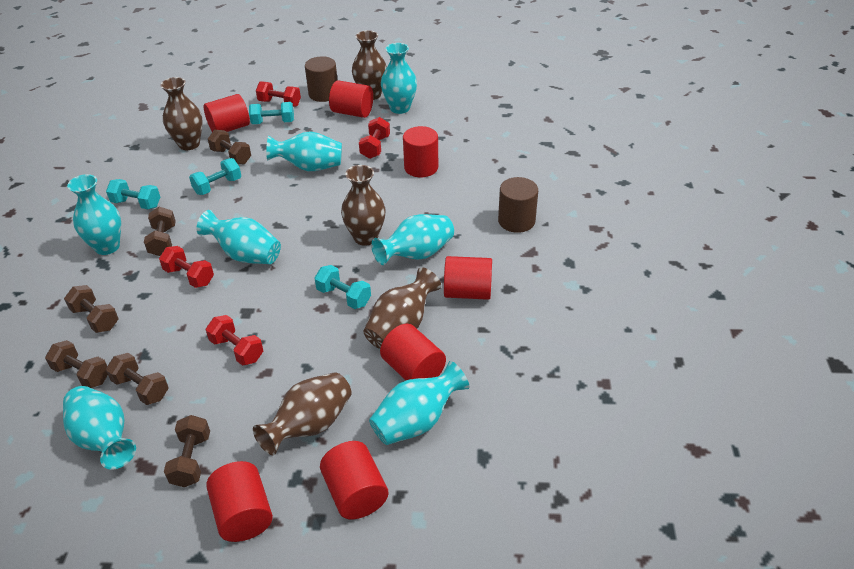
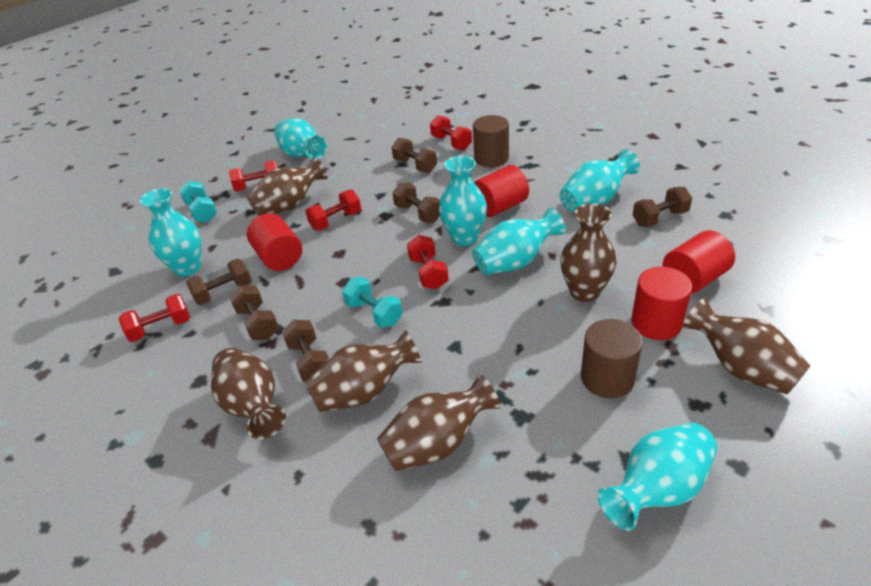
brown vase: [160,77,203,150] [253,372,351,455] [341,165,386,246] [352,30,387,100] [363,267,441,349] = 5 -> [211,348,286,439] [247,156,328,216] [305,330,422,412] [377,373,501,471] [560,203,617,302] [682,298,810,394] = 6
red cylinder: [204,94,250,132] [206,461,273,542] [320,441,388,519] [329,80,373,118] [380,324,446,380] [403,126,438,177] [444,256,492,300] = 7 -> [247,214,302,271] [474,165,529,217] [631,267,692,340] [663,230,735,294] = 4
red dumbbell: [159,246,214,288] [206,315,263,366] [256,81,301,107] [359,117,390,159] = 4 -> [119,294,190,342] [229,160,278,191] [305,190,361,231] [407,235,449,289] [430,115,472,150] = 5
turquoise dumbbell: [106,179,160,209] [189,158,241,195] [249,102,294,124] [315,265,371,309] = 4 -> [179,181,217,222] [342,277,403,328] = 2
turquoise vase: [63,386,136,470] [67,174,121,255] [196,210,281,264] [266,131,342,171] [369,361,470,445] [371,214,454,265] [381,43,417,114] = 7 -> [140,188,201,277] [274,118,327,159] [439,156,487,246] [472,207,565,275] [560,149,640,212] [598,423,717,531] = 6

